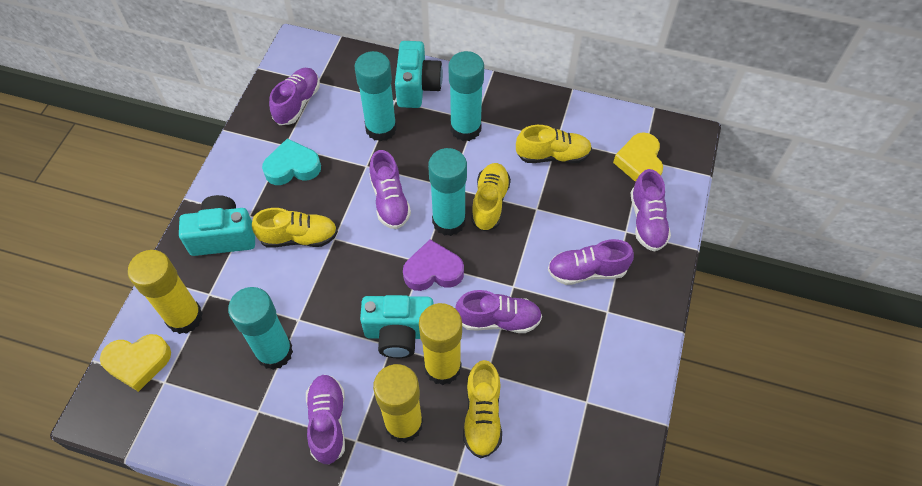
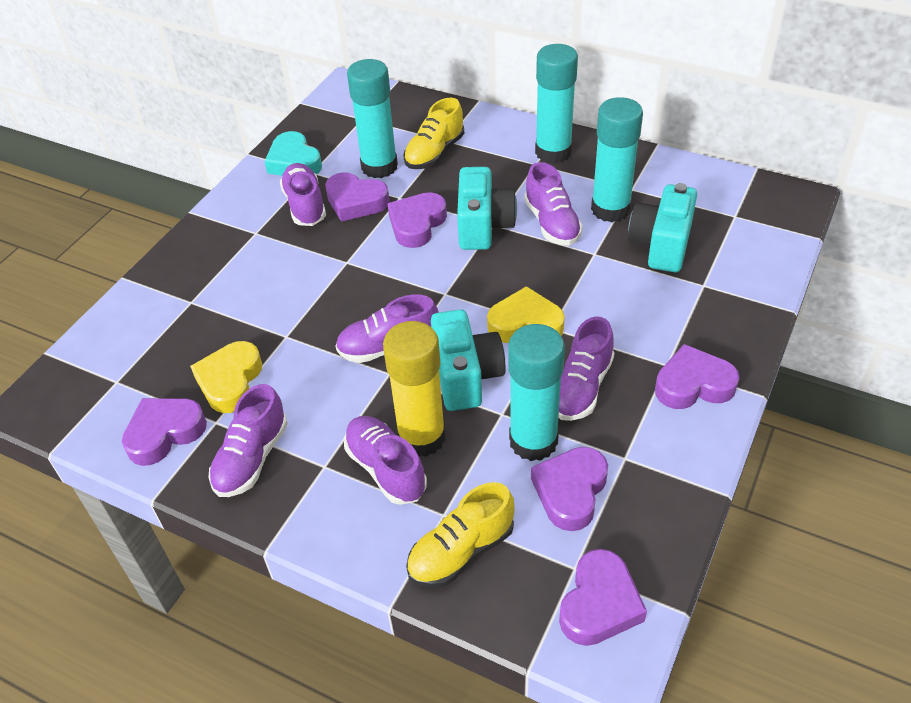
purple heart: [403,239,464,291] = 1 -> [122,398,207,466] [325,172,390,221] [388,192,447,248] [531,447,608,531] [559,549,647,646] [655,344,740,409] = 6
yellow glue stick: [128,250,203,334] [373,364,423,443] [419,303,462,385] = 3 -> [383,321,446,457] = 1
yellow shoe: [252,208,338,248] [463,360,502,458] [471,163,511,231] [516,125,592,163] = 4 -> [403,98,464,169] [406,482,514,588] = 2

